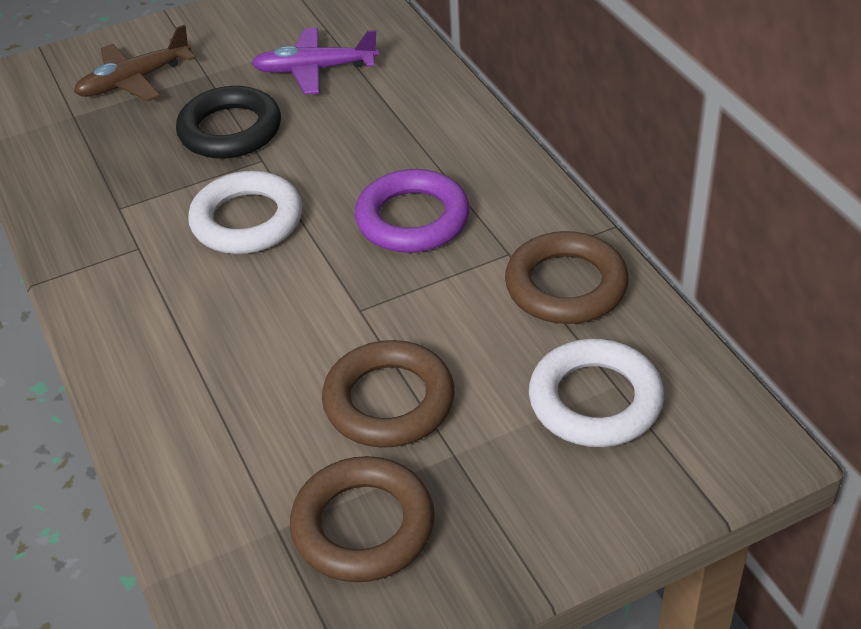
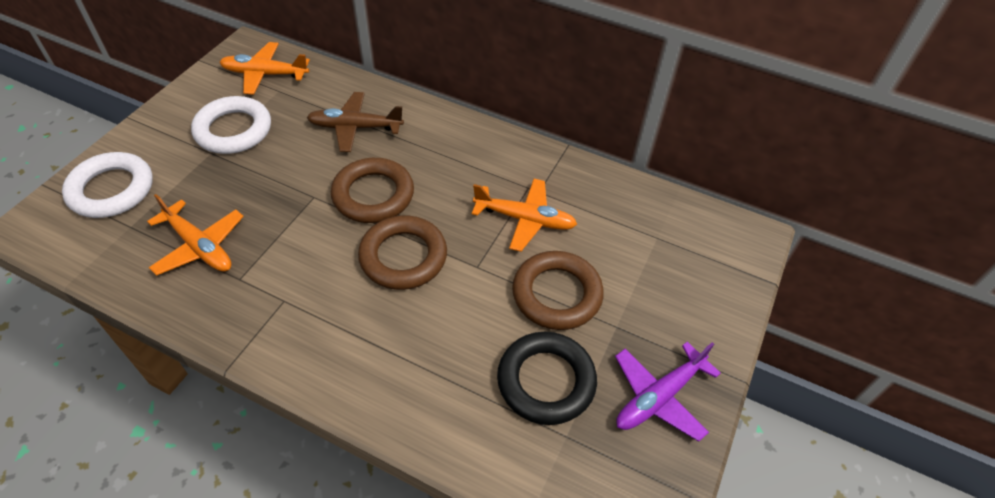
orange plane: none = 0 -> [147,194,244,276] [219,42,310,95] [472,179,577,252] = 3
purple ring: [355,169,470,253] = 1 -> none = 0

